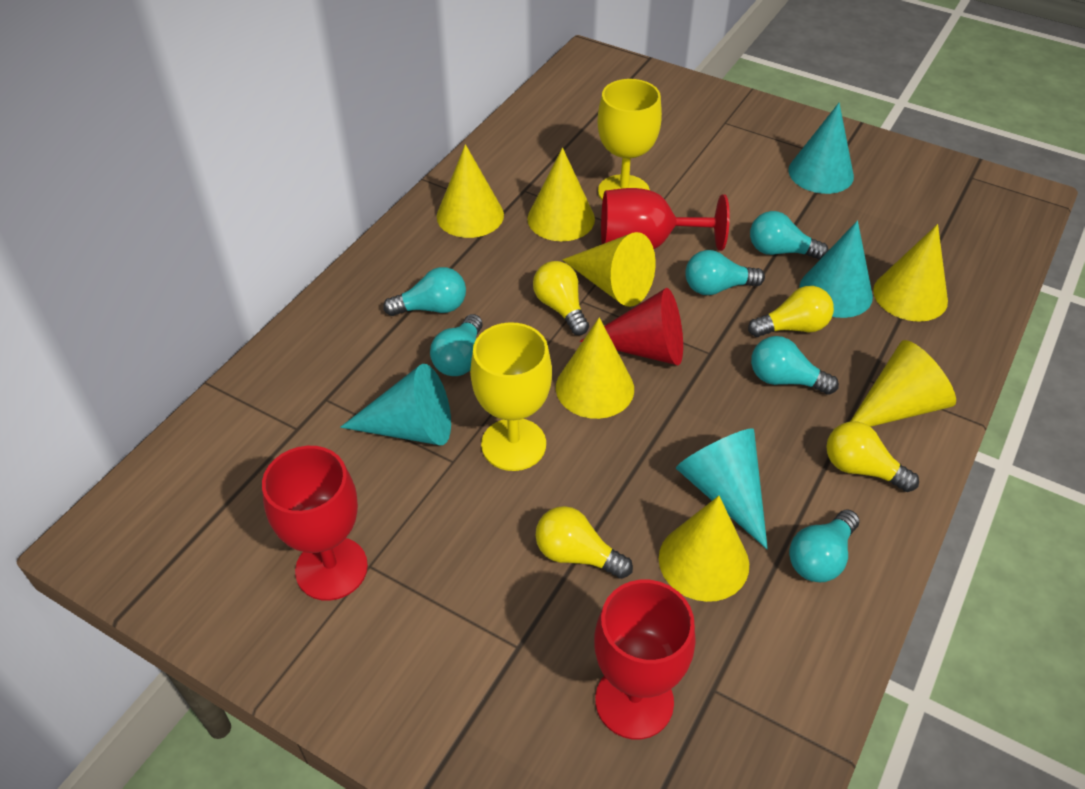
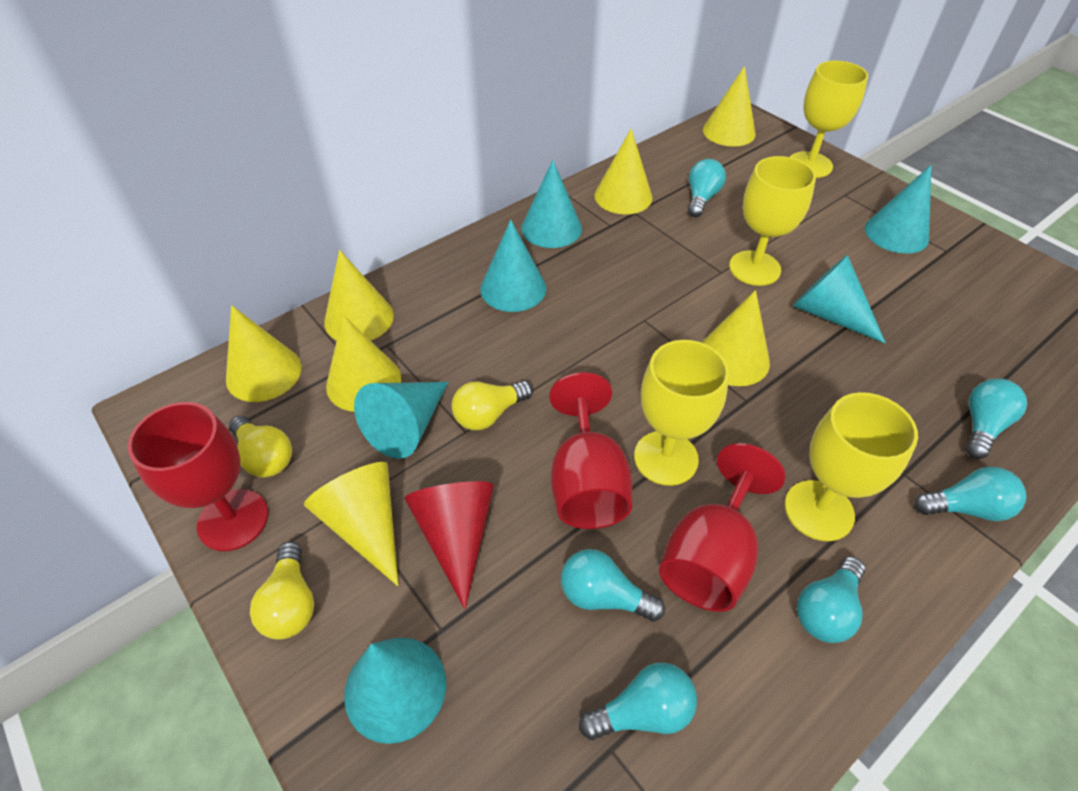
turquoise cone: [340,364,451,445] [676,428,768,549] [788,103,854,194] [799,221,873,318] = 4 -> [344,638,446,744] [354,382,448,459] [480,220,546,312] [521,160,582,248] [793,255,886,343] [865,165,931,254] = 6
yellow goblet: [470,322,552,471] [597,79,662,201] = 2 -> [634,340,729,486] [729,156,816,286] [785,392,918,541] [790,61,868,178] = 4
yellow light bulb: [533,261,589,335] [535,506,633,579] [748,286,834,337] [826,421,919,492] = 4 -> [229,416,292,477] [250,541,314,640] [451,381,533,430] = 3

